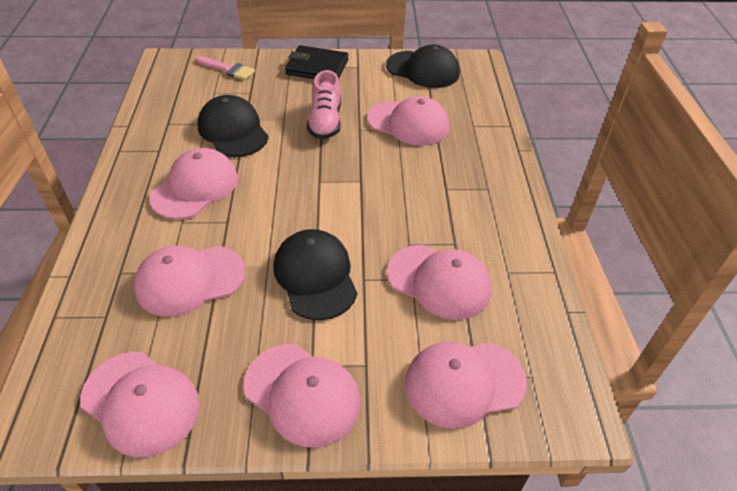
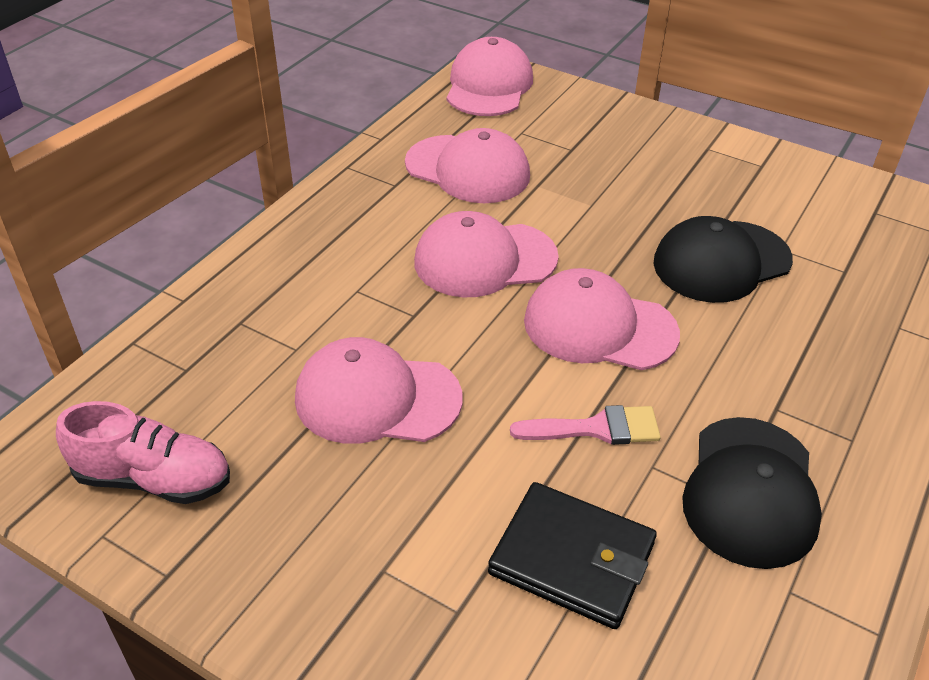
black cap: [197,95,269,157] [273,229,357,320] [386,44,460,88] = 3 -> [653,216,793,303] [682,417,822,569] = 2
pink cap: [80,352,200,457] [134,246,245,317] [150,148,238,219] [244,344,361,447] [368,96,449,146] [387,245,492,320] [405,342,527,429] = 7 -> [295,337,463,444] [405,128,530,203] [414,211,559,297] [446,37,533,116] [524,268,680,370] = 5

